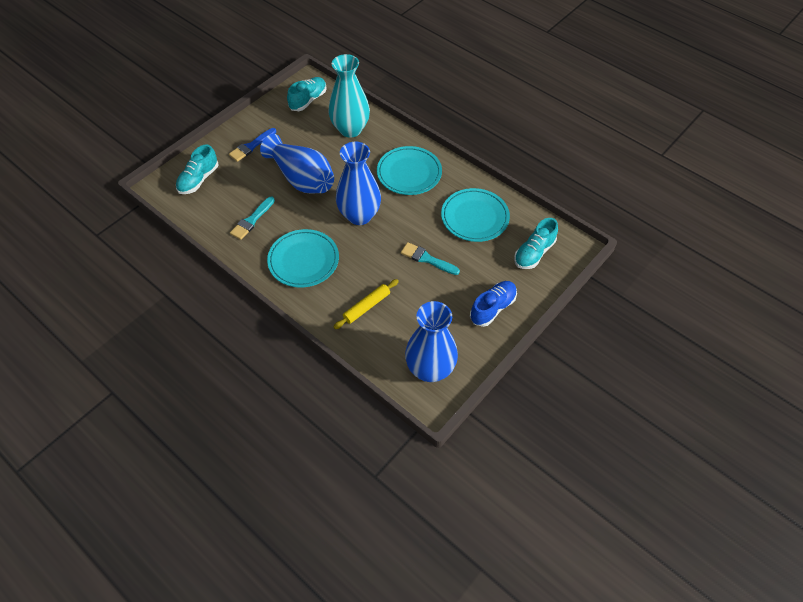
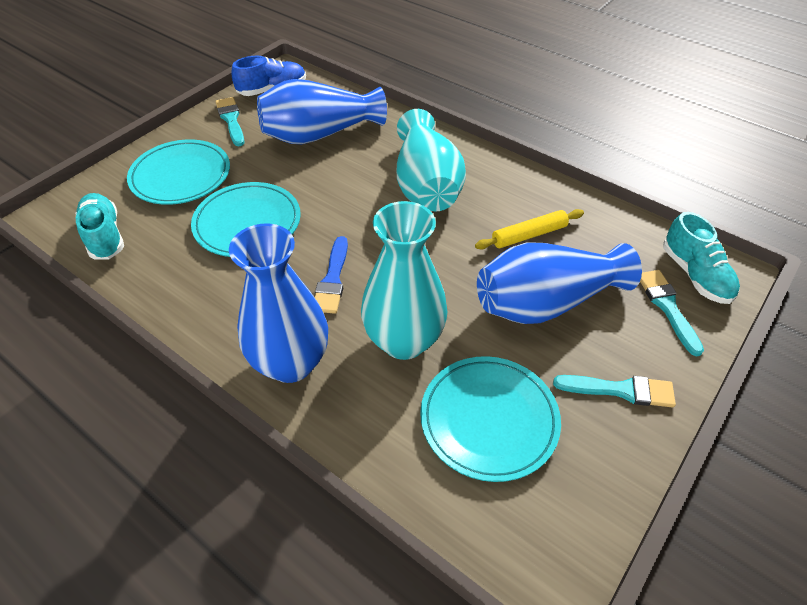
turquoise brush: [230,197,275,240] [401,242,460,275] = 2 -> [215,97,244,146] [553,375,676,408] [640,270,704,357] = 3
turquoise shoe: [176,144,218,194] [287,77,327,111] [514,218,558,269] = 3 -> [75,193,124,260] [663,212,740,304] = 2
turquoise vase: [328,54,370,138] = 1 -> [361,201,448,360] [397,109,466,212] = 2

